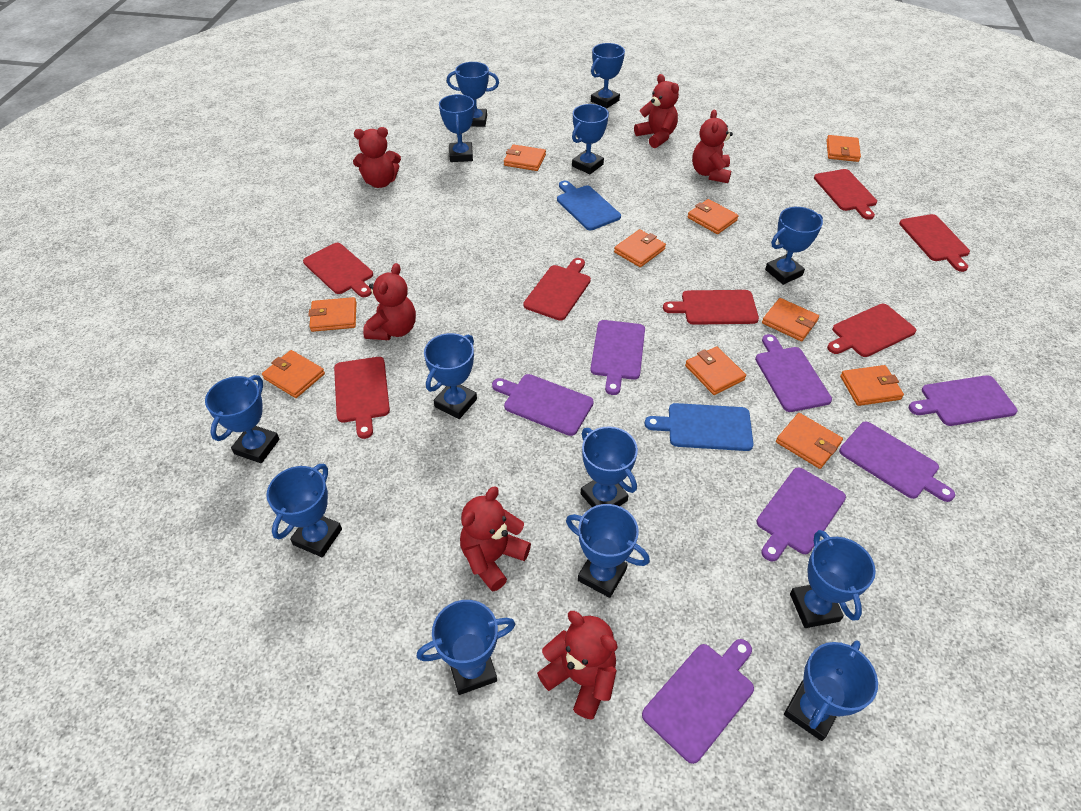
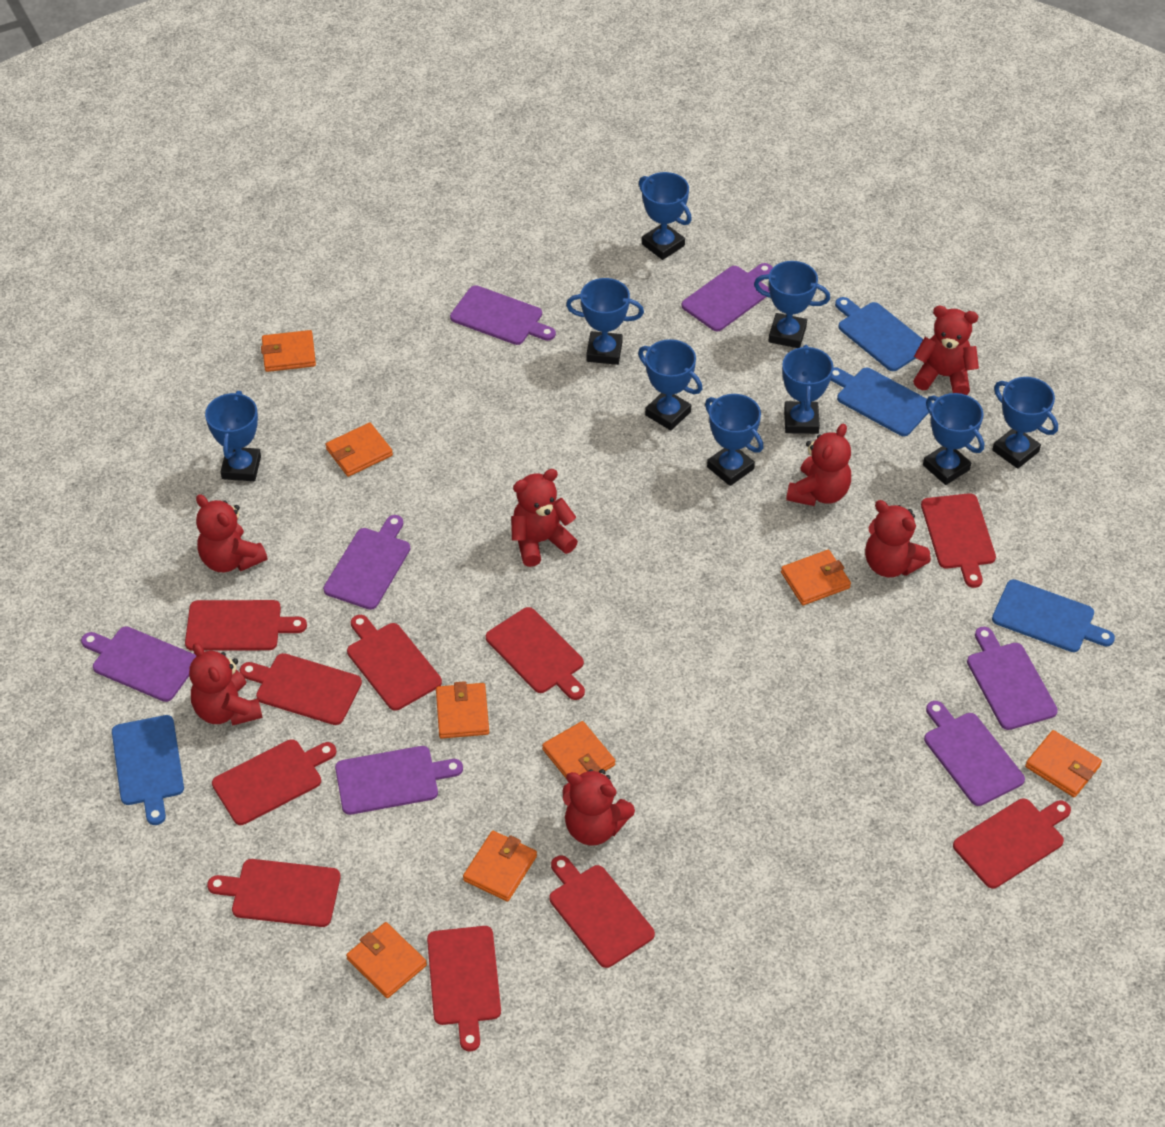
blue cutting board: [557,181,621,230] [645,403,753,451] = 2 -> [112,715,184,825] [831,367,933,436] [835,297,923,371] [992,579,1115,652] = 4
blue trophy: [205,375,280,463] [266,464,342,557] [417,600,515,695] [424,333,477,419] [439,94,475,162] [447,62,499,127] [566,504,650,598] [572,104,609,174] [581,427,638,507] [591,43,625,109] [765,207,823,285] [784,640,878,741] [790,530,876,628] = 13 -> [205,391,261,481] [566,278,644,365] [638,339,702,431] [639,172,692,260] [705,394,764,486] [754,261,830,348] [782,345,833,434] [923,393,984,485] [992,377,1058,469] = 9
orange wallet: [262,350,325,398] [308,297,357,332] [504,144,546,171] [614,229,666,267] [685,346,746,395] [687,199,739,234] [762,298,819,341] [776,413,843,469] [826,135,861,162] [840,365,904,406] = 10 -> [261,330,316,372] [325,423,393,477] [346,922,427,998] [436,681,489,739] [463,831,537,902] [542,721,615,778] [781,550,851,605] [1025,730,1102,797] = 8
red cutting board: [303,243,373,297] [334,357,390,439] [523,258,591,321] [663,290,759,325] [814,169,877,220] [827,304,916,357] [899,214,970,272] = 7 -> [185,600,307,651] [207,859,341,927] [212,739,336,825] [240,653,362,725] [347,615,442,711] [427,926,501,1052] [486,607,585,700] [550,855,655,968] [921,493,996,588] [953,798,1071,888] = 10
red teddy bear: [353,127,401,188] [363,263,416,340] [460,487,531,592] [537,611,618,720] [634,74,679,148] [692,109,733,183] = 6 -> [189,643,263,726] [196,494,267,572] [511,469,578,567] [563,769,635,846] [786,424,851,506] [865,500,931,577] [913,306,979,395] = 7

